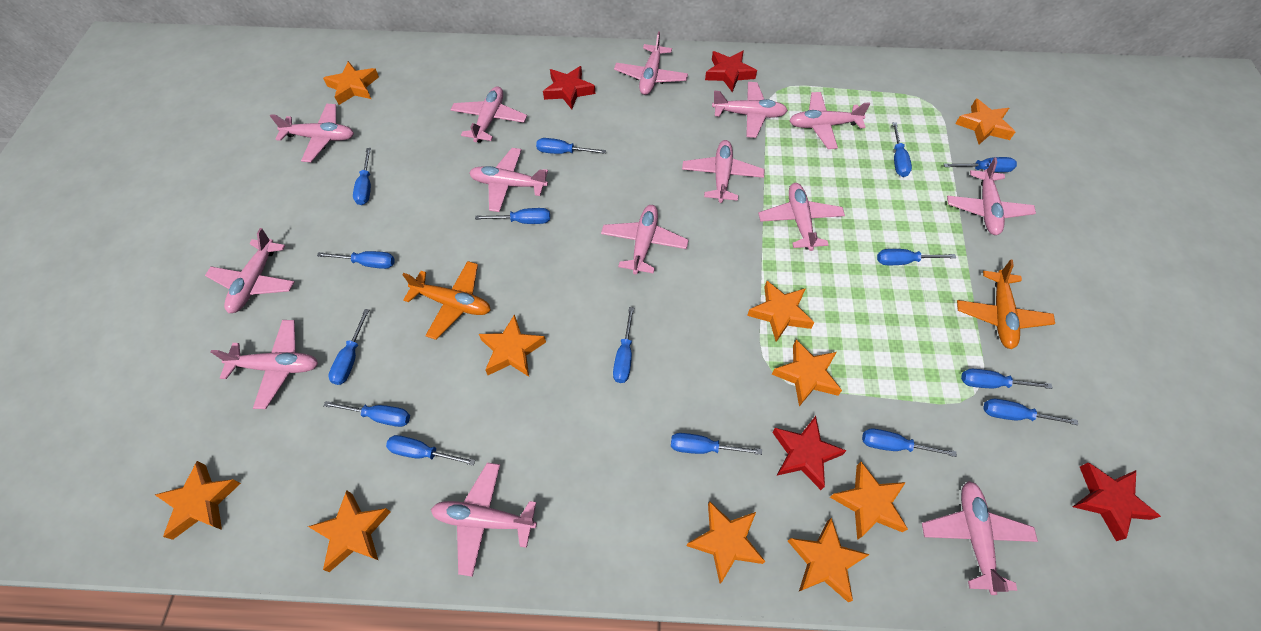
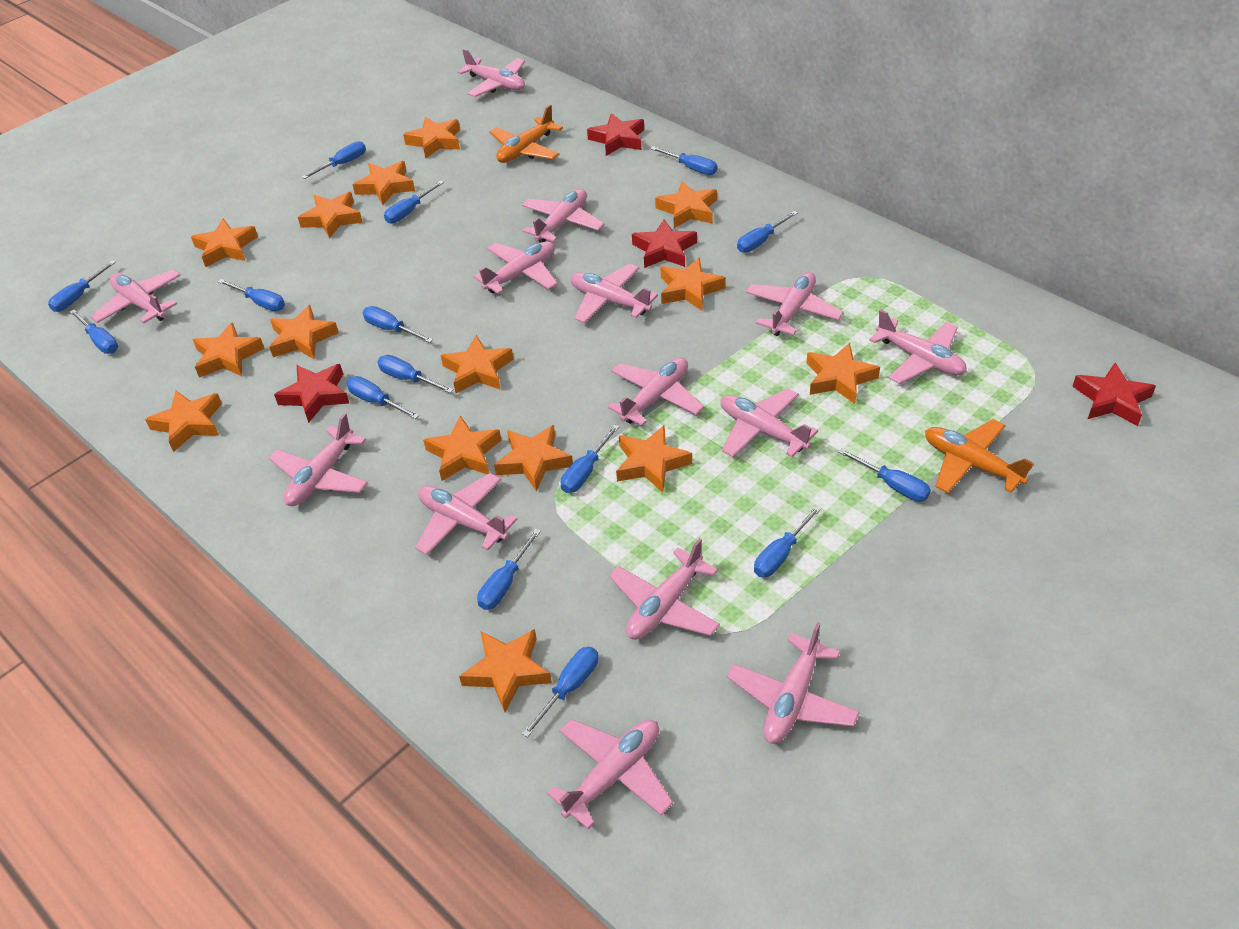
orange star: [155,461,241,540] [308,490,391,572] [323,61,379,105] [479,314,546,377] [686,501,765,584] [747,281,814,342] [772,340,842,406] [788,518,870,602] [830,462,908,540] [955,99,1015,145] = 10 -> [145,391,222,452] [191,219,258,267] [192,322,265,378] [269,305,339,359] [298,192,363,239] [352,161,415,205] [403,117,460,159] [423,416,501,481] [441,335,514,393] [459,629,552,712] [494,425,573,492] [616,425,692,493] [655,181,717,228] [660,257,726,311] [806,343,880,404] = 15

